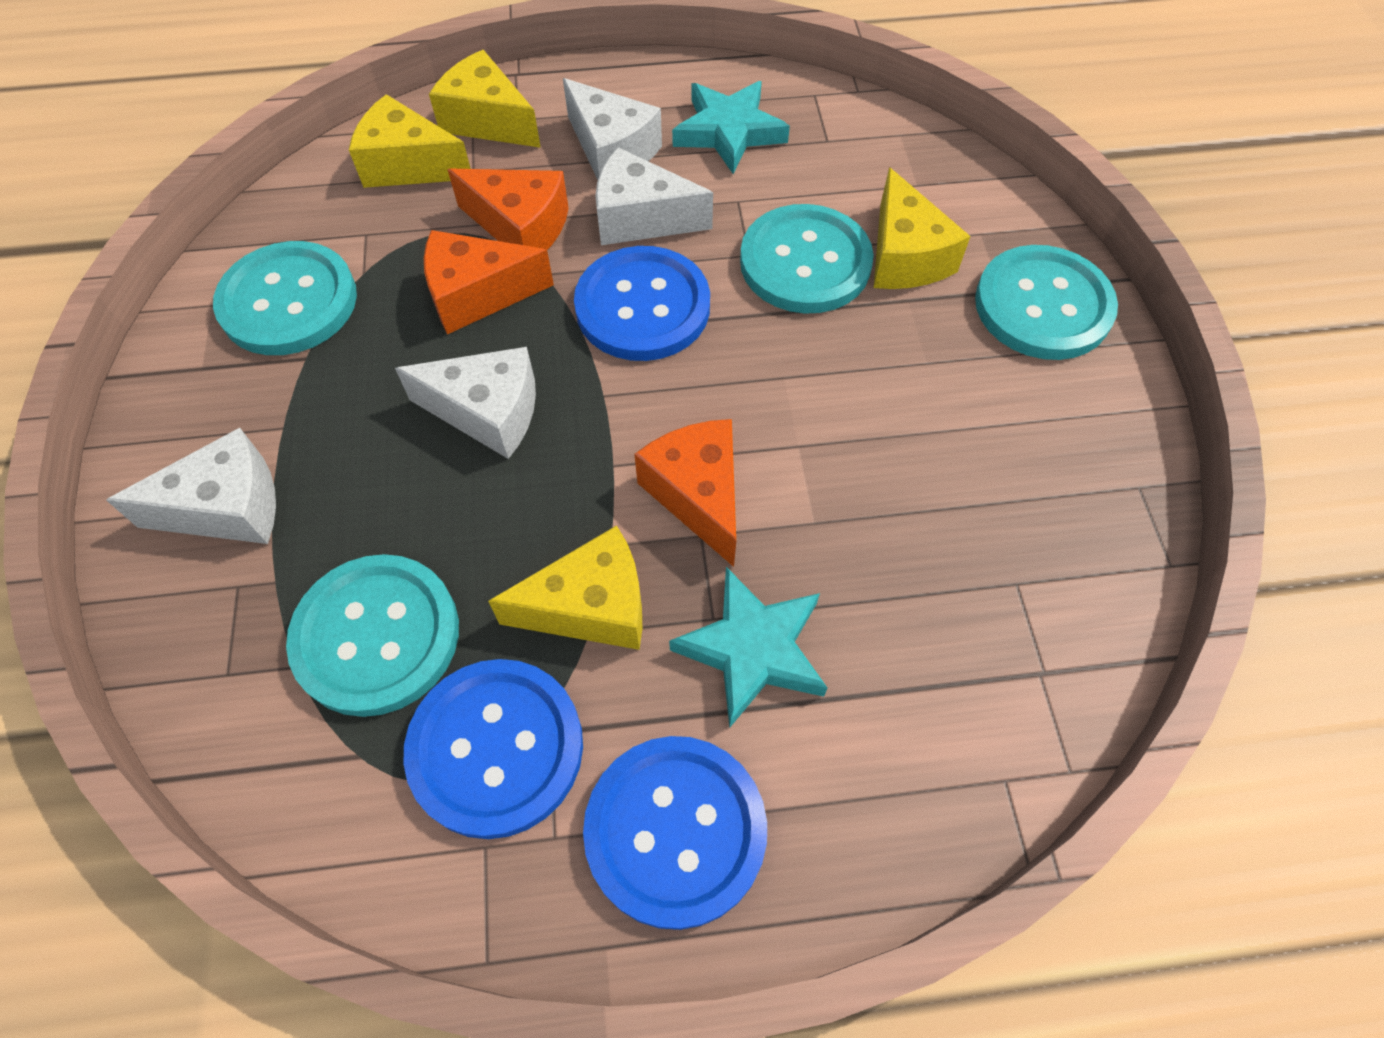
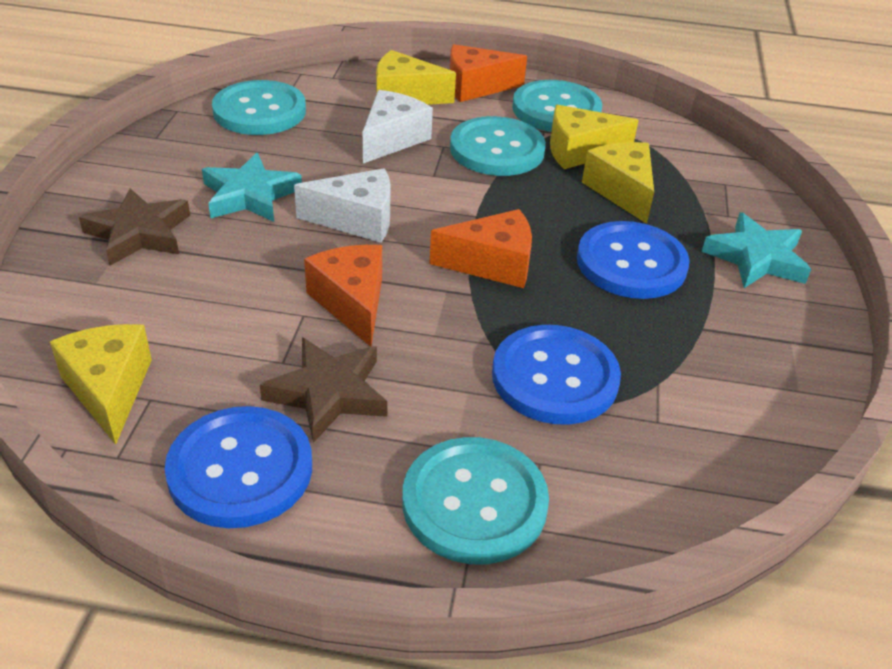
brown star: none = 0 -> [79,189,190,266] [260,337,387,443] = 2
white cheese: [106,428,276,544] [395,347,536,459] [563,78,662,180] [595,147,713,245] = 4 -> [294,168,391,243] [363,90,433,163] = 2

